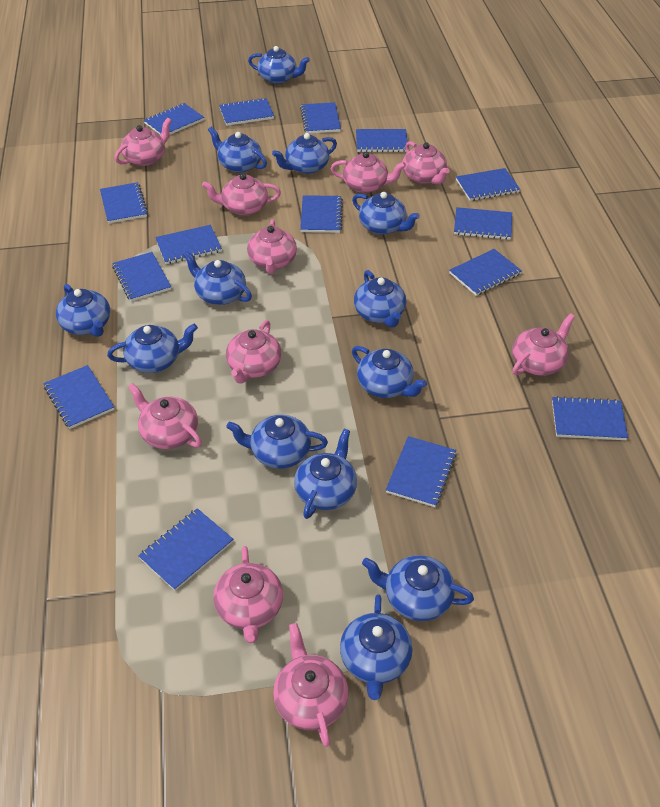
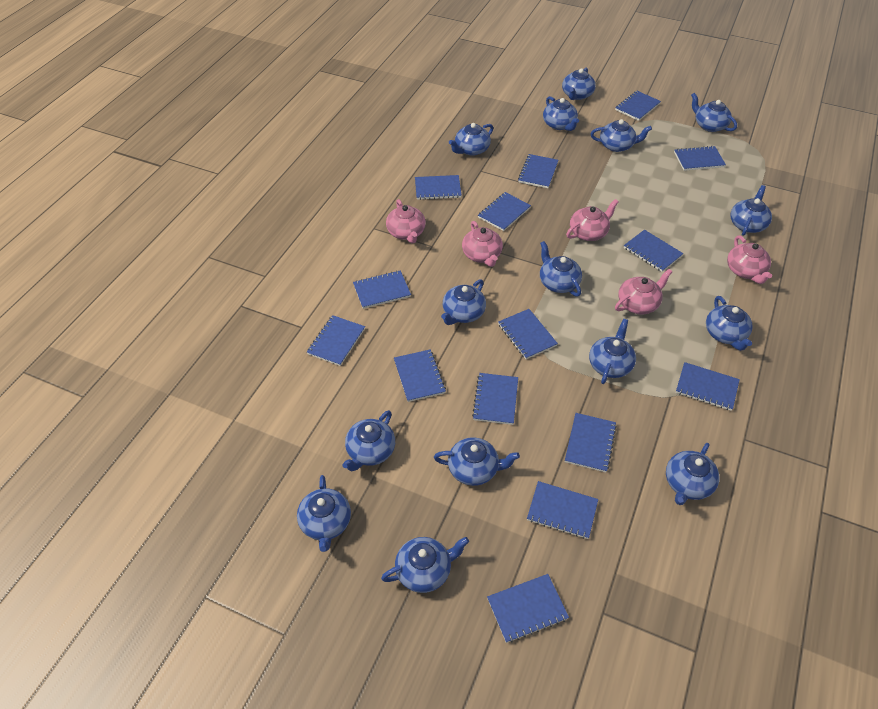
blue teapot: [56,284,111,337] [107,324,198,373] [183,251,252,305] [208,127,267,173] [226,415,328,469] [248,46,310,84] [272,133,337,174] [294,429,357,519] [340,594,413,700] [352,192,420,235] [352,346,427,398] [354,270,406,328] [362,555,474,621] = 13 -> [297,475,351,552] [343,410,395,471] [381,537,469,593] [434,437,520,486] [441,279,486,325] [449,123,493,156] [540,241,582,297] [543,96,579,131] [562,68,596,100] [589,319,636,384] [591,119,652,152] [666,443,719,505] [691,93,737,132] [706,296,753,351] [730,185,772,236] = 15
pink teapot: [115,118,172,166] [128,383,202,449] [202,173,281,216] [213,546,283,643] [226,320,281,384] [247,219,297,274] [273,623,348,747] [331,152,406,193] [402,141,450,184] [512,313,575,376] = 10 -> [386,199,426,243] [462,221,503,267] [566,199,619,241] [615,269,672,314] [727,235,772,284] = 5

